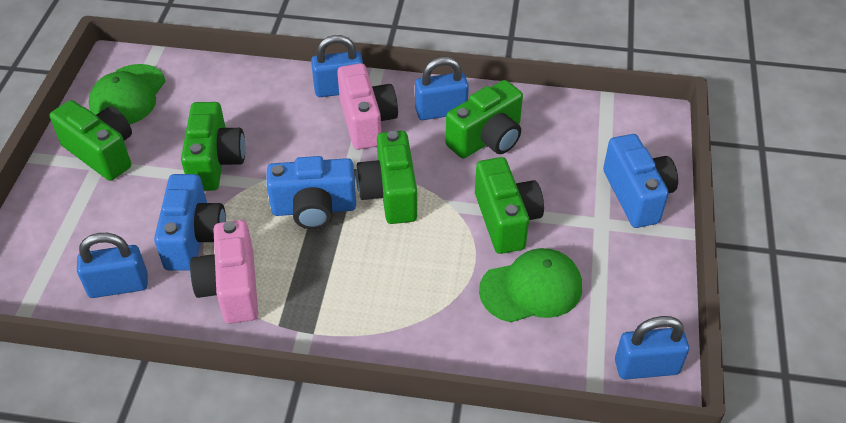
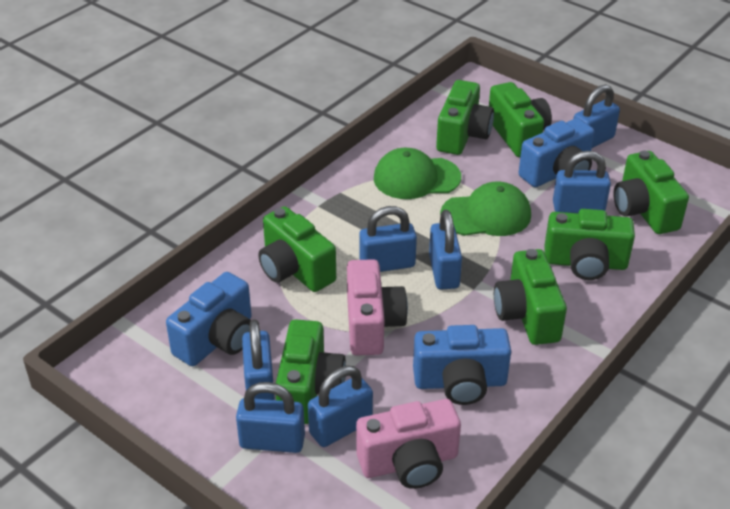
blue padlock: [77,233,148,298] [311,35,363,97] [415,57,469,120] [615,316,689,380] = 4 -> [236,382,305,453] [242,319,275,400] [308,366,373,447] [359,206,417,272] [429,210,462,290] [553,151,611,213] [573,84,620,148] = 7
green camera: [50,100,132,181] [181,102,245,191] [356,131,417,224] [445,80,523,158] [475,157,544,254] = 5 -> [258,206,336,292] [276,319,346,424] [436,80,494,155] [489,82,552,157] [494,249,567,345] [544,209,635,280] [613,151,689,234] = 7

